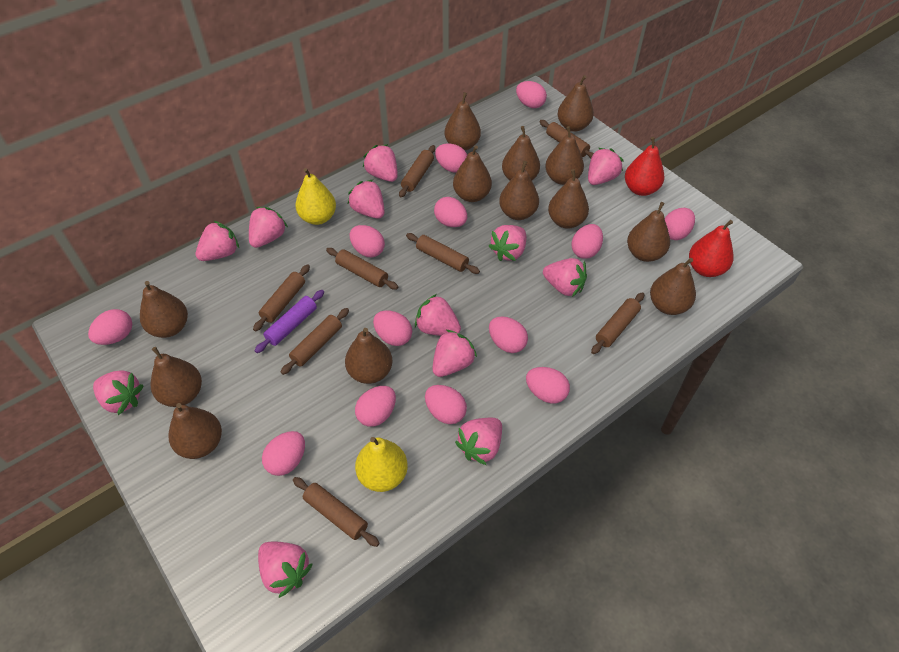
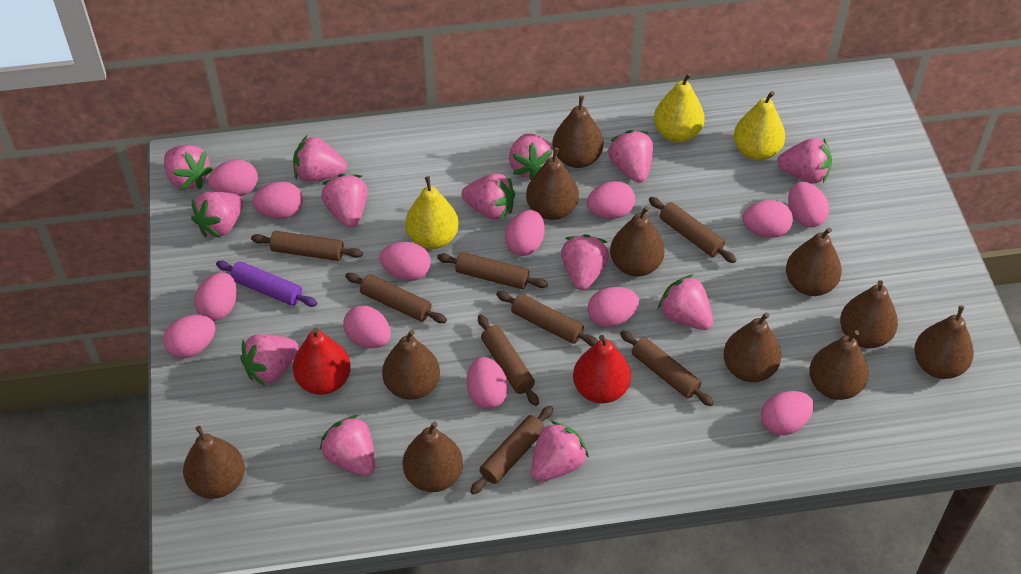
brown pear: [140,281,188,338] [151,347,202,407] [168,403,222,459] [345,328,393,384] [444,92,481,150] [453,146,492,202] [499,161,539,220] [502,126,540,180] [545,126,584,185] [548,169,589,229] [558,75,594,132] [627,202,670,262] [650,258,696,315] = 13 -> [183,426,245,499] [382,330,440,400] [403,421,463,492] [526,147,579,220] [552,96,604,168] [610,206,665,277] [723,312,781,382] [786,228,842,296] [809,330,868,400] [840,280,898,348] [914,305,974,379] = 11
pink strawberry: [93,370,144,415] [196,221,239,261] [249,207,288,248] [258,542,313,598] [348,180,385,219] [363,144,398,182] [415,294,461,336] [432,330,477,377] [455,418,502,465] [488,225,526,261] [543,258,587,297] [588,148,624,185] = 12 -> [164,145,213,191] [191,192,243,238] [240,334,299,386] [293,136,347,182] [319,415,375,476] [321,174,368,228] [461,174,515,220] [509,133,554,180] [531,421,589,481] [561,234,609,290] [608,130,653,183] [658,274,713,330] [777,138,832,184] = 13
yellow pear: [295,168,336,225] [355,437,408,492] = 2 -> [405,176,459,249] [654,73,705,143] [734,91,785,161] = 3

